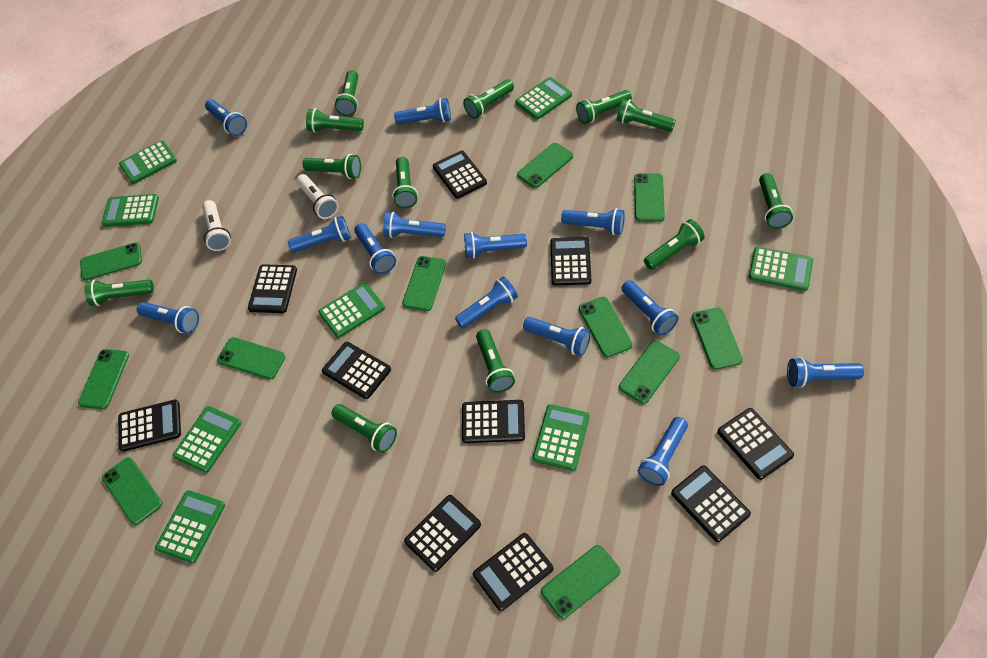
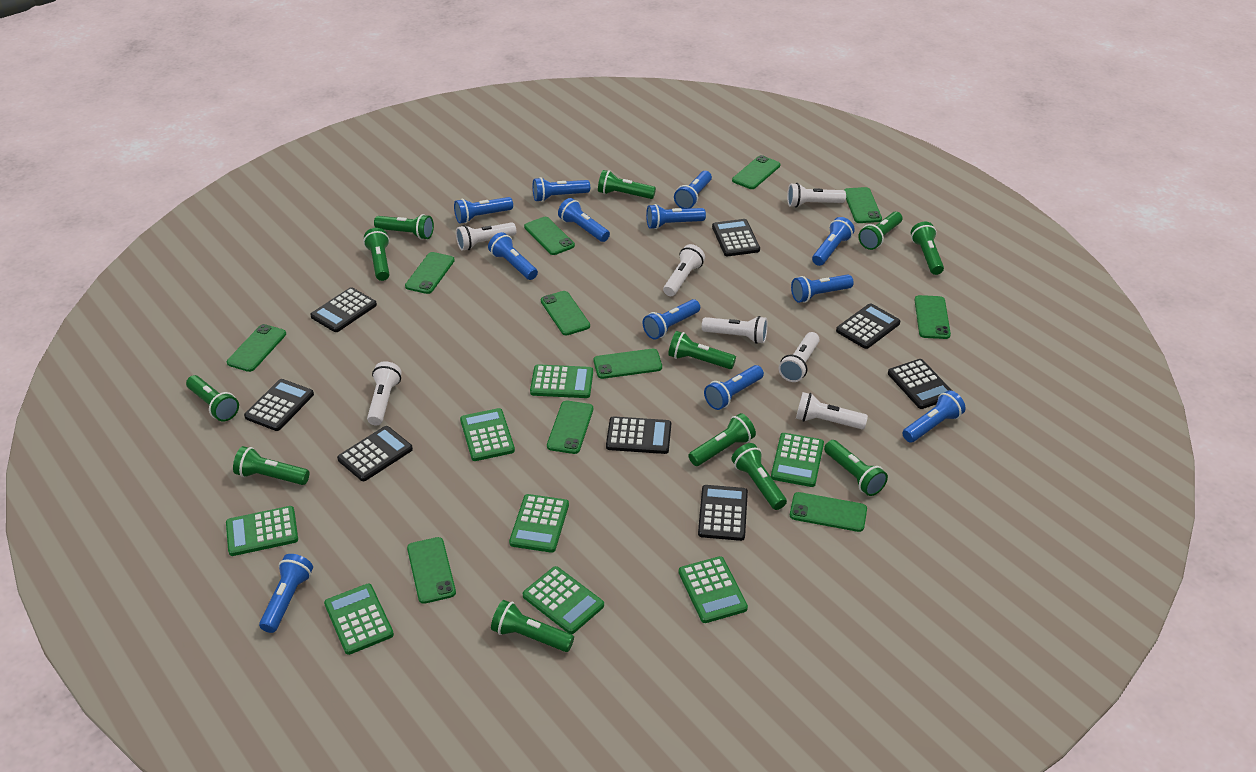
black calculator: [118,399,181,452] [248,264,297,313] [322,342,391,399] [404,495,481,572] [433,151,487,199] [462,400,525,443] [473,533,553,611] [550,237,591,286] [671,466,751,542] [717,408,794,480] = 10 -> [244,379,314,431] [310,287,377,332] [337,426,413,481] [606,416,671,454] [698,485,748,541] [712,219,760,256] [836,303,900,349] [888,359,952,409] = 8
blue flashlight: [137,302,199,333] [205,99,247,136] [288,216,351,252] [355,223,396,274] [383,212,446,238] [394,98,451,125] [455,276,518,329] [464,232,527,259] [523,317,591,356] [561,208,625,235] [621,280,679,335] [638,417,688,486] [787,357,864,388] = 13 -> [259,554,313,633] [454,197,513,224] [488,232,538,280] [533,177,590,202] [558,198,610,242] [643,299,700,340] [646,204,706,229] [674,171,712,209] [704,365,764,410] [791,275,854,303] [812,217,855,266] [902,390,966,443] = 12
white flashlight: [202,200,231,251] [296,174,338,219] = 2 -> [367,361,402,425] [456,222,517,251] [663,244,705,296] [702,316,768,344] [779,332,820,382] [787,183,846,208] [796,392,868,429] = 7

